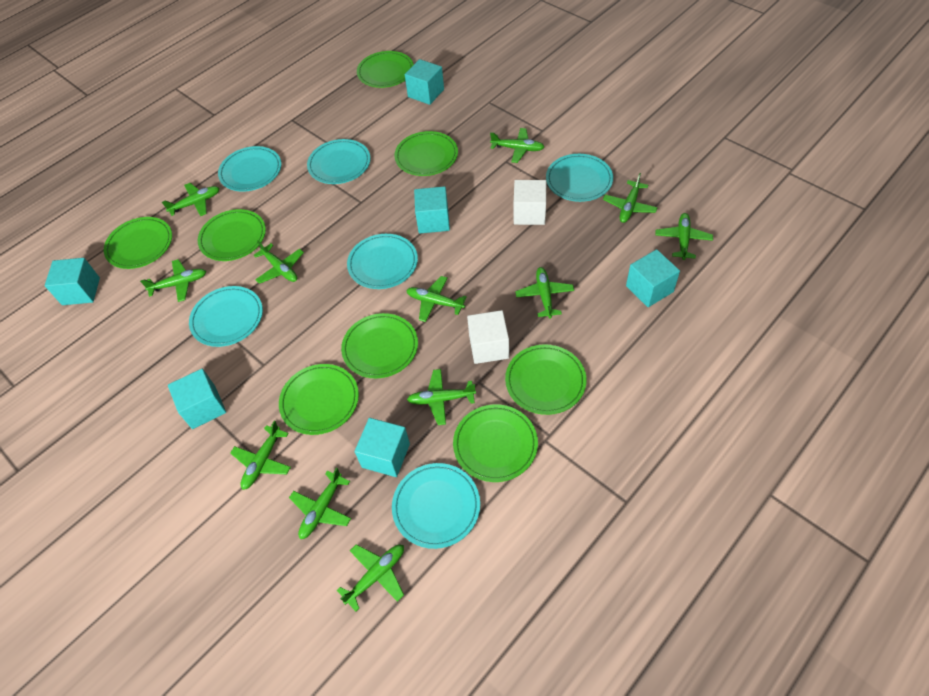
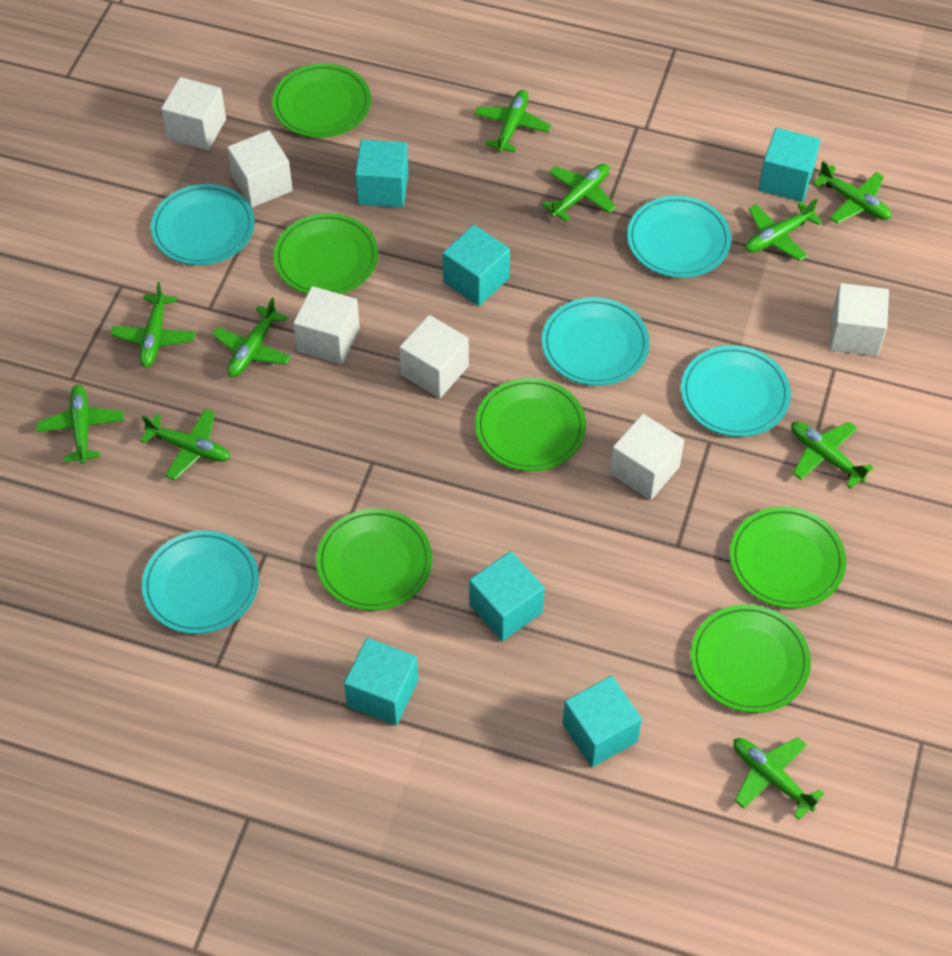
green plane: [140,259,206,302] [162,183,219,216] [230,421,291,490] [253,240,304,284] [289,467,351,539] [337,544,404,612] [406,276,467,322] [407,369,476,425] [490,128,544,163] [515,267,574,319] [603,173,658,223] [655,213,713,260] = 12 -> [36,385,124,464] [111,282,196,368] [140,409,230,480] [212,298,291,377] [474,90,551,153] [542,164,616,222] [733,737,824,820] [745,199,822,261] [791,421,874,489] [813,161,891,224] = 10
green plate: [104,217,172,269] [198,209,266,261] [279,364,359,435] [341,313,418,378] [357,51,414,88] [394,131,458,176] [453,404,538,482] [505,344,586,415] = 8 -> [272,63,371,138] [274,213,378,294] [316,509,432,611] [475,378,586,471] [691,604,811,713] [730,507,846,609] = 6
turquoise plate: [189,286,263,347] [218,146,282,192] [307,139,371,184] [347,234,418,289] [392,463,480,549] [546,154,613,202] = 6 -> [142,530,259,634] [151,184,255,265] [542,297,650,386] [627,196,731,278] [681,345,791,437] = 5
white cube: [467,310,509,364] [514,180,546,225] = 2 -> [161,77,226,150] [227,130,293,208] [293,286,360,364] [399,315,469,398] [610,414,684,500] [829,283,889,356] = 6

